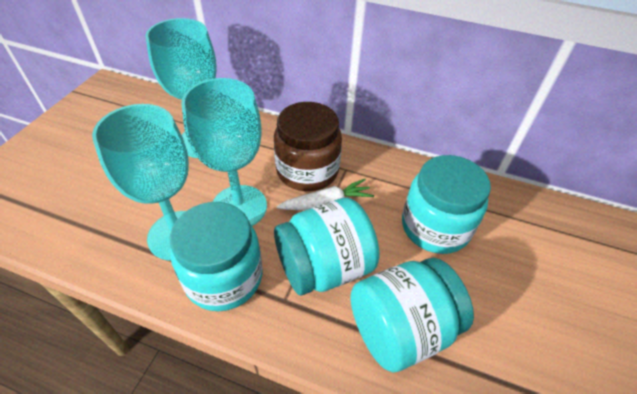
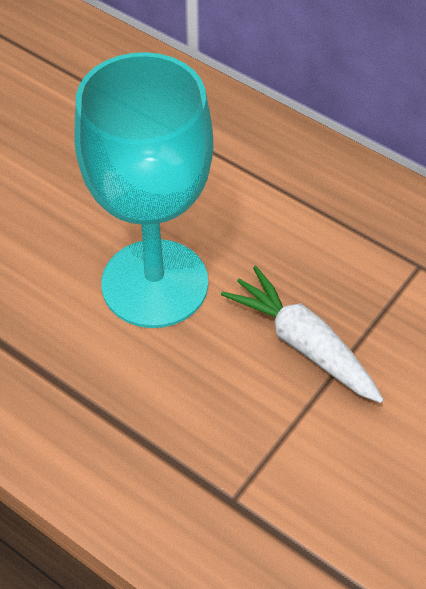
brown jar: [274,102,342,191] = 1 -> none = 0
turquoise goblet: [92,104,189,261] [145,18,216,158] [182,78,267,226] = 3 -> [74,52,213,328] = 1
turquoise jar: [170,202,263,311] [274,197,380,295] [350,258,474,373] [402,155,491,254] = 4 -> none = 0

